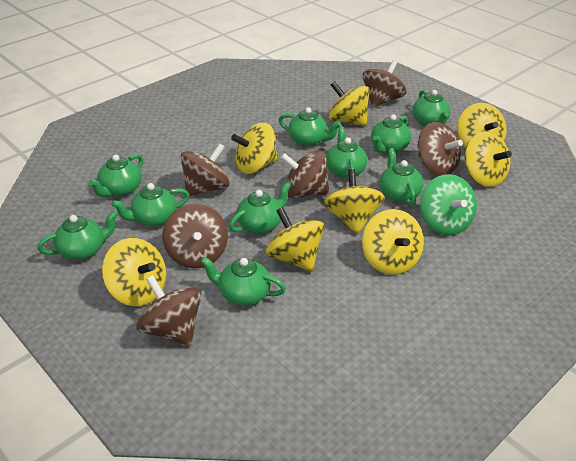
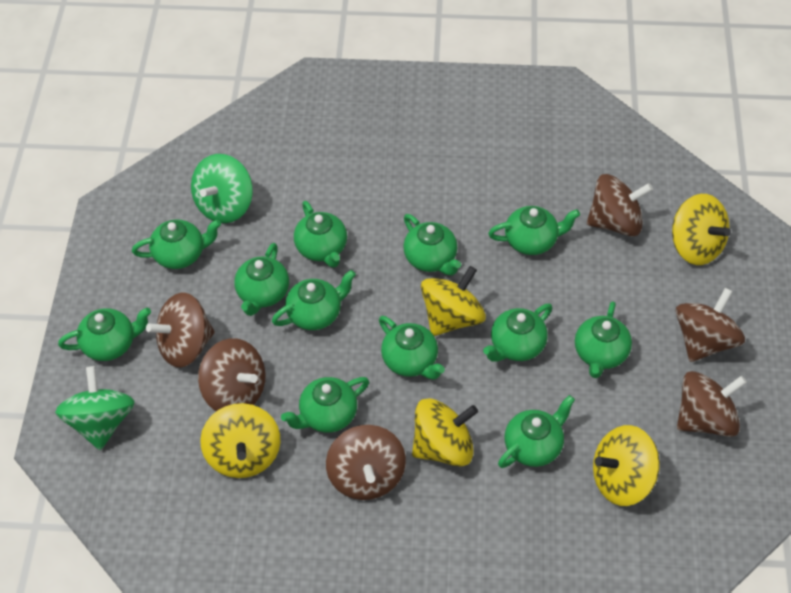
green spinning top: [420,174,477,236] = 1 -> [55,366,135,450] [191,154,253,223] = 2
green teapot: [37,211,118,260] [88,154,143,197] [111,183,189,227] [200,257,286,306] [229,182,291,234] [279,107,341,146] [326,126,367,179] [371,114,411,154] [380,148,423,206] [412,90,451,126] = 10 -> [58,307,151,361] [132,219,221,269] [234,243,289,316] [272,270,356,330] [281,377,369,433] [294,201,347,268] [379,316,445,379] [403,214,461,275] [483,304,553,362] [488,206,580,255] [498,395,575,468] [575,301,632,378] = 12
yellow spinning top: [102,238,166,306] [231,123,278,174] [266,207,324,272] [324,169,385,234] [329,81,370,126] [362,209,424,275] [457,103,507,148] [465,131,512,187] = 8 -> [200,403,281,478] [412,398,478,467] [421,266,486,336] [593,425,660,506] [672,194,731,265] = 5

